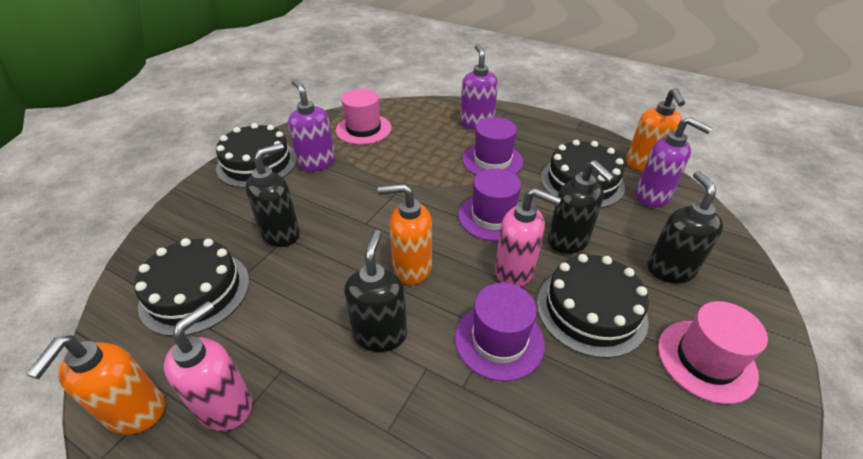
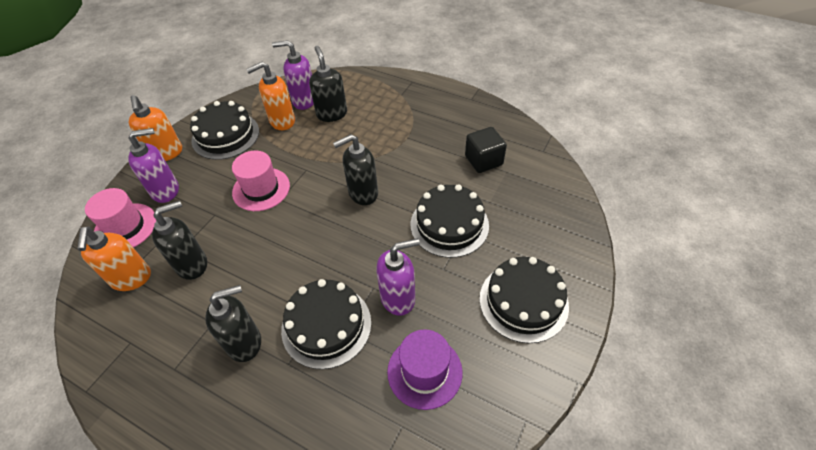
black cube: none = 0 -> [465,127,507,173] = 1
pink soap dispenser: [164,301,253,431] [495,188,561,287] = 2 -> none = 0
purple hat: [455,283,545,381] [458,168,521,241] [462,117,523,175] = 3 -> [387,329,463,410] = 1

